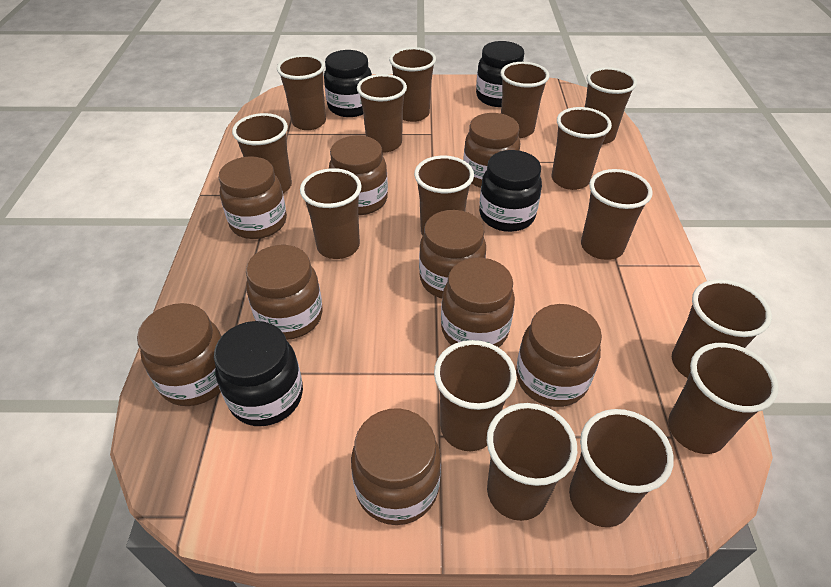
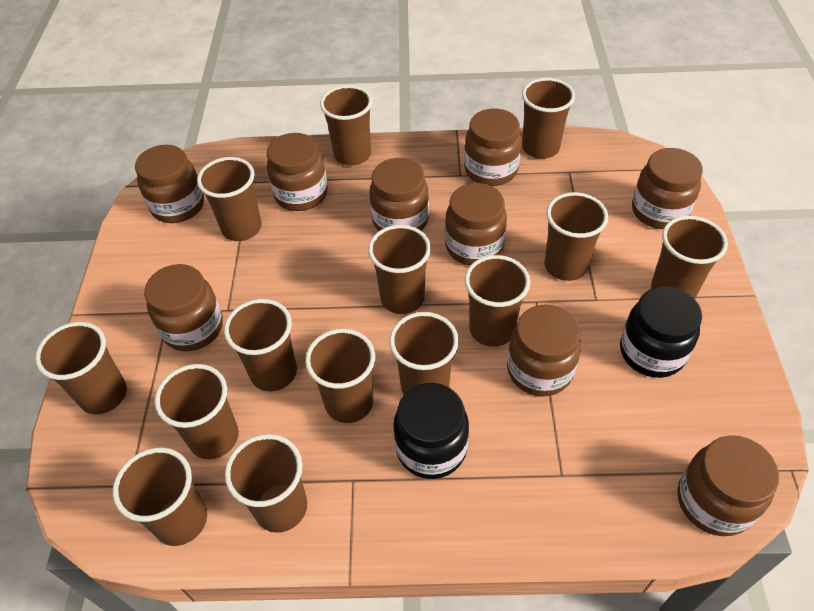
black jar: [214,321,303,426] [324,50,372,117] [476,41,524,107] [479,150,542,232] = 4 -> [393,383,469,479] [620,286,702,378] = 2
brown cup: [232,113,292,193] [277,55,326,130] [300,168,362,259] [357,74,407,153] [389,47,436,122] [414,156,474,236] [434,340,516,451] [487,403,577,521] [500,62,549,138] [552,107,612,190] [569,409,674,527] [581,169,653,260] [585,67,637,145] [668,343,779,454] [672,279,772,378] = 15 -> [35,322,127,414] [113,447,207,546] [155,364,239,459] [197,157,262,241] [224,299,297,391] [225,434,307,533] [305,329,375,423] [320,85,372,166] [368,225,431,314] [389,312,459,394] [465,255,530,347] [522,78,575,159] [544,192,608,281] [651,216,728,299] = 14

